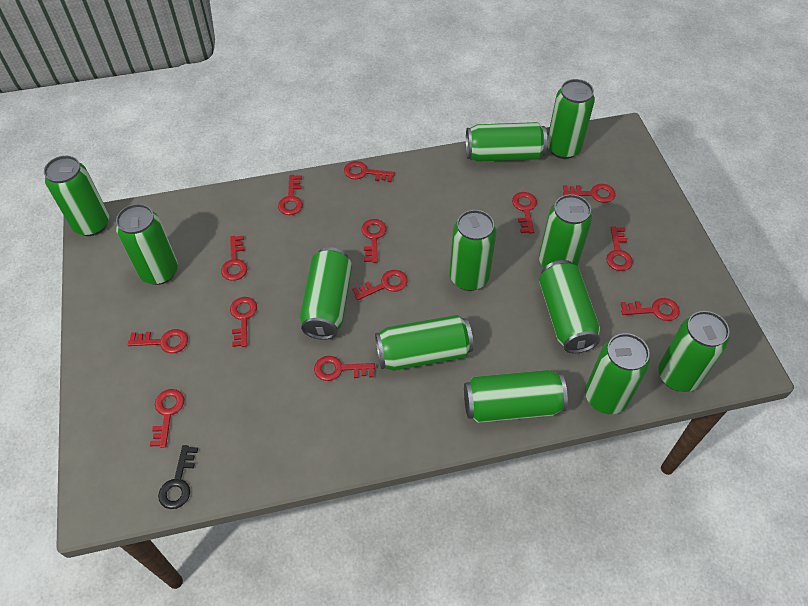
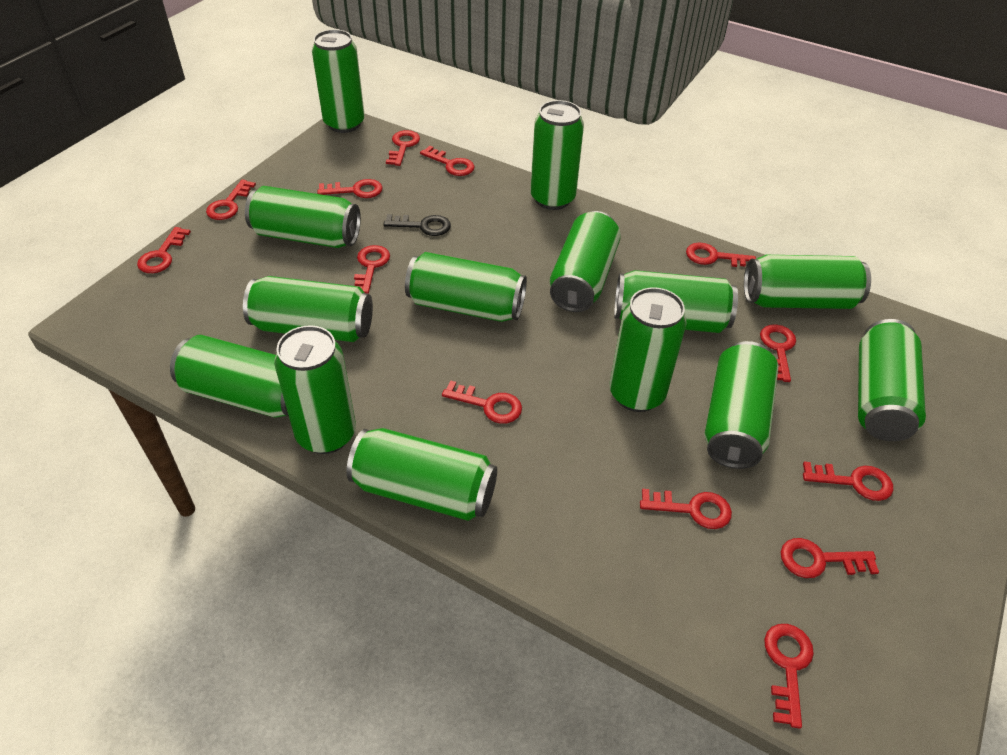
green can: [44,155,109,236] [116,204,178,285] [300,247,352,340] [375,315,473,371] [450,210,496,291] [464,370,568,423] [466,122,547,162] [539,194,592,267] [539,260,600,353] [547,79,595,159] [585,333,650,414] [658,311,729,392] = 12 -> [170,335,289,418] [243,276,373,342] [245,186,361,248] [274,325,356,454] [312,29,365,133] [346,428,497,521] [405,252,527,322] [530,100,584,210] [550,211,621,312] [609,287,686,412] [614,270,738,333] [705,341,779,469] [744,255,871,309] [858,319,926,441] = 14

